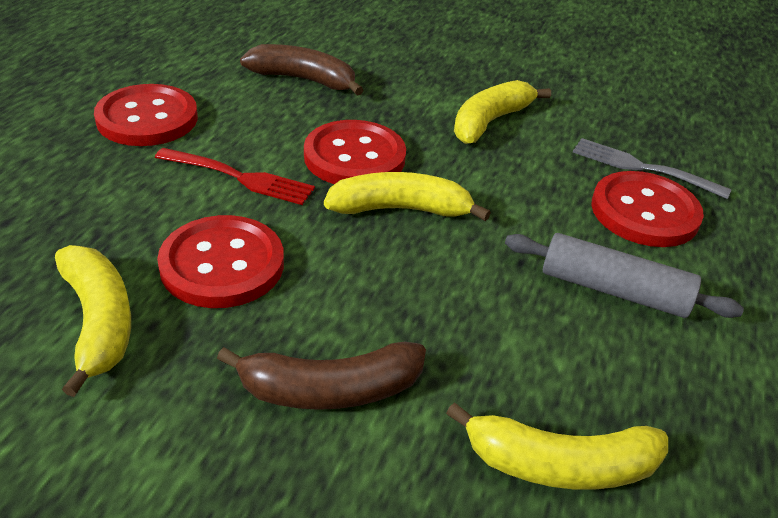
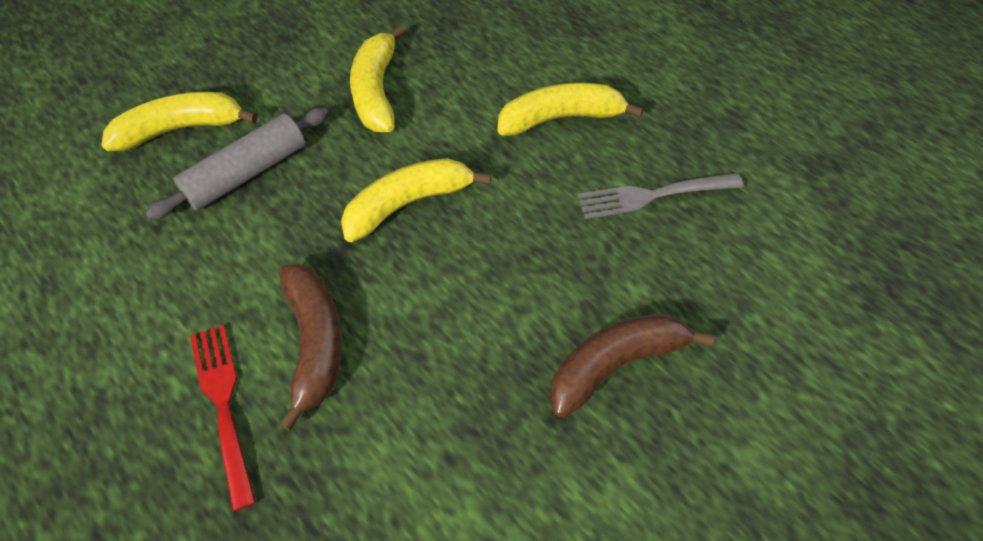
red button: [94,84,198,146] [157,215,284,308] [304,120,406,184] [591,171,704,247] = 4 -> none = 0

